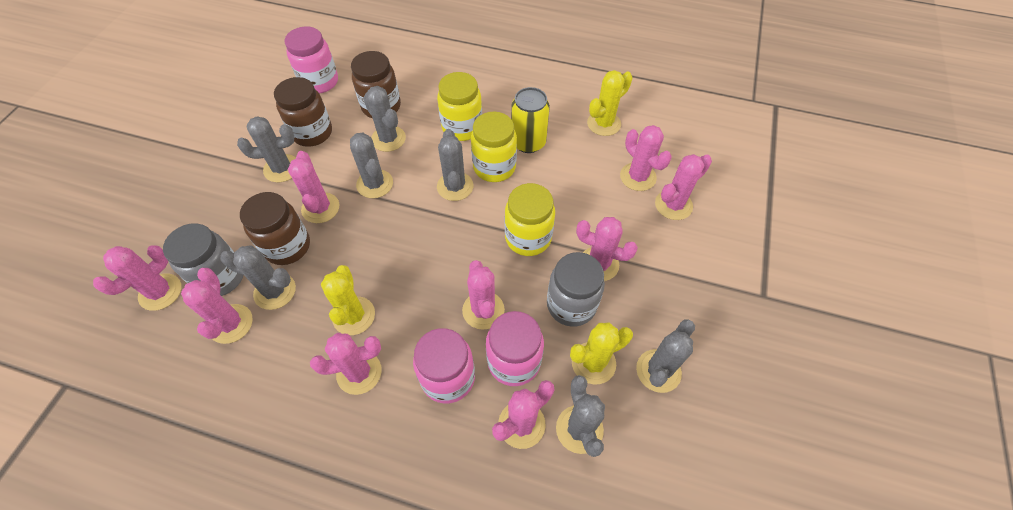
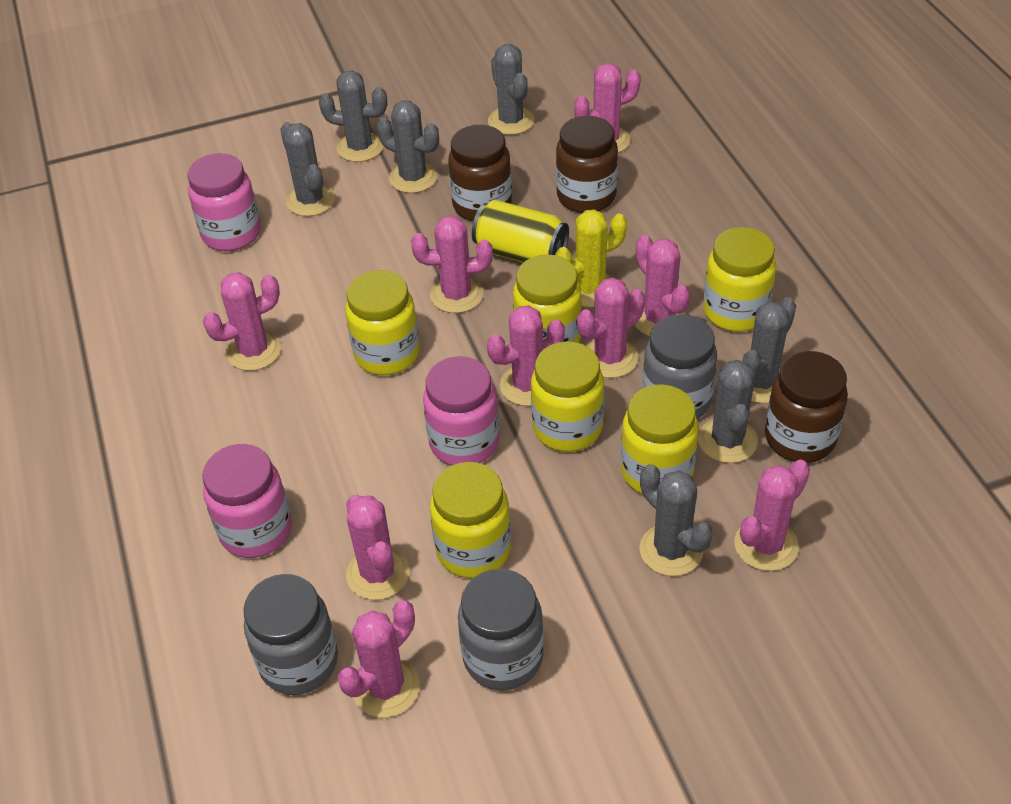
grey jar: [163,223,244,296] [547,252,605,327] = 2 -> [244,574,338,695] [458,569,544,691] [642,314,717,419] = 3
yellow cactus: [321,265,375,335] [570,322,633,384] [587,70,632,136] = 3 -> [555,209,627,307] = 1
yellow jar: [437,72,482,141] [471,112,517,182] [505,183,555,256] = 3 -> [345,270,419,375] [430,462,511,578] [513,254,582,343] [531,341,604,452] [621,384,698,494] [703,227,776,332] = 6

